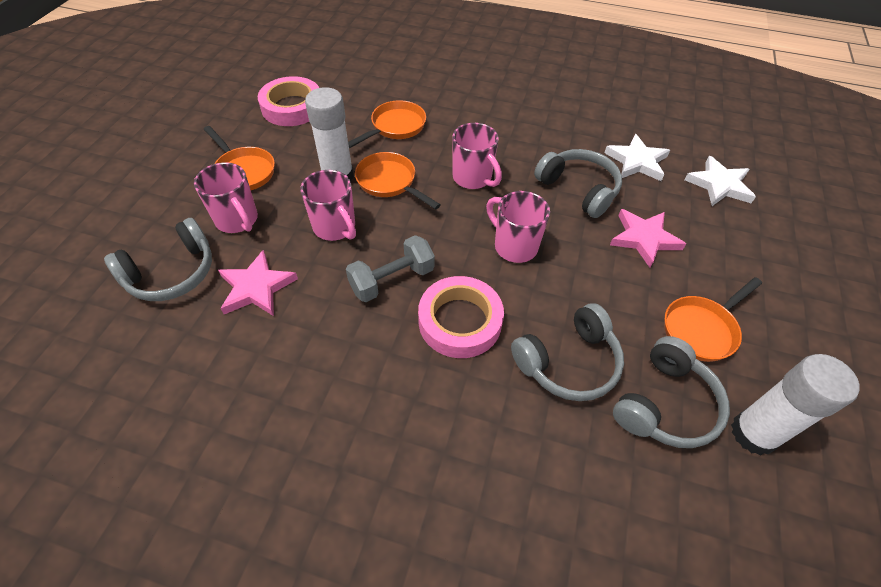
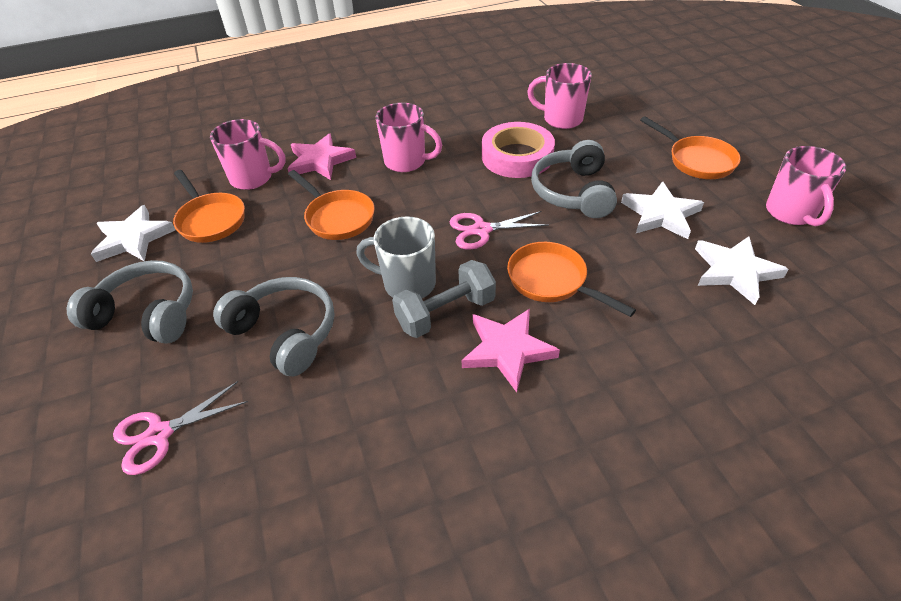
grey headphones: [104,218,212,301] [511,303,624,401] [534,149,622,218] [613,336,730,448] = 4 -> [67,260,193,344] [213,277,335,377] [531,140,617,218] = 3
grey mug: none = 0 -> [356,216,436,298] = 1
pink scissors: none = 0 -> [113,381,248,475] [450,211,549,250] = 2
pink tape: [258,76,319,126] [418,276,504,358] = 2 -> [482,122,555,178] = 1
white glue stick: [305,87,354,182] [731,354,860,456] = 2 -> none = 0
white star: [604,134,670,181] [685,156,756,206] = 2 -> [91,205,176,262] [621,181,704,239] [695,236,789,305] = 3

